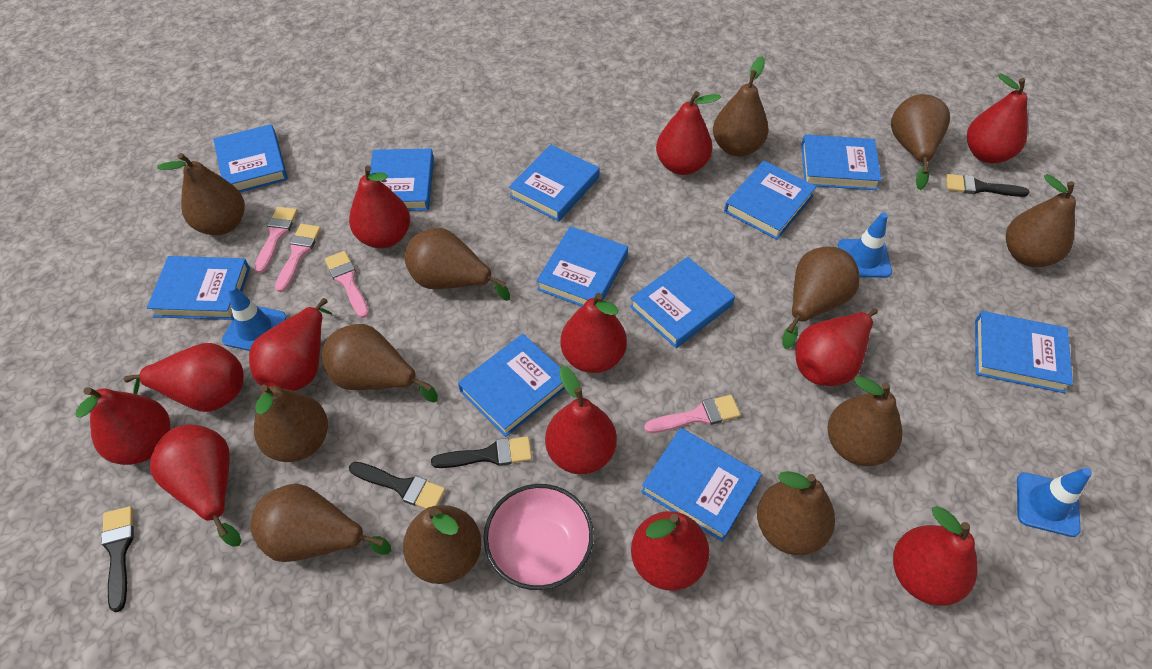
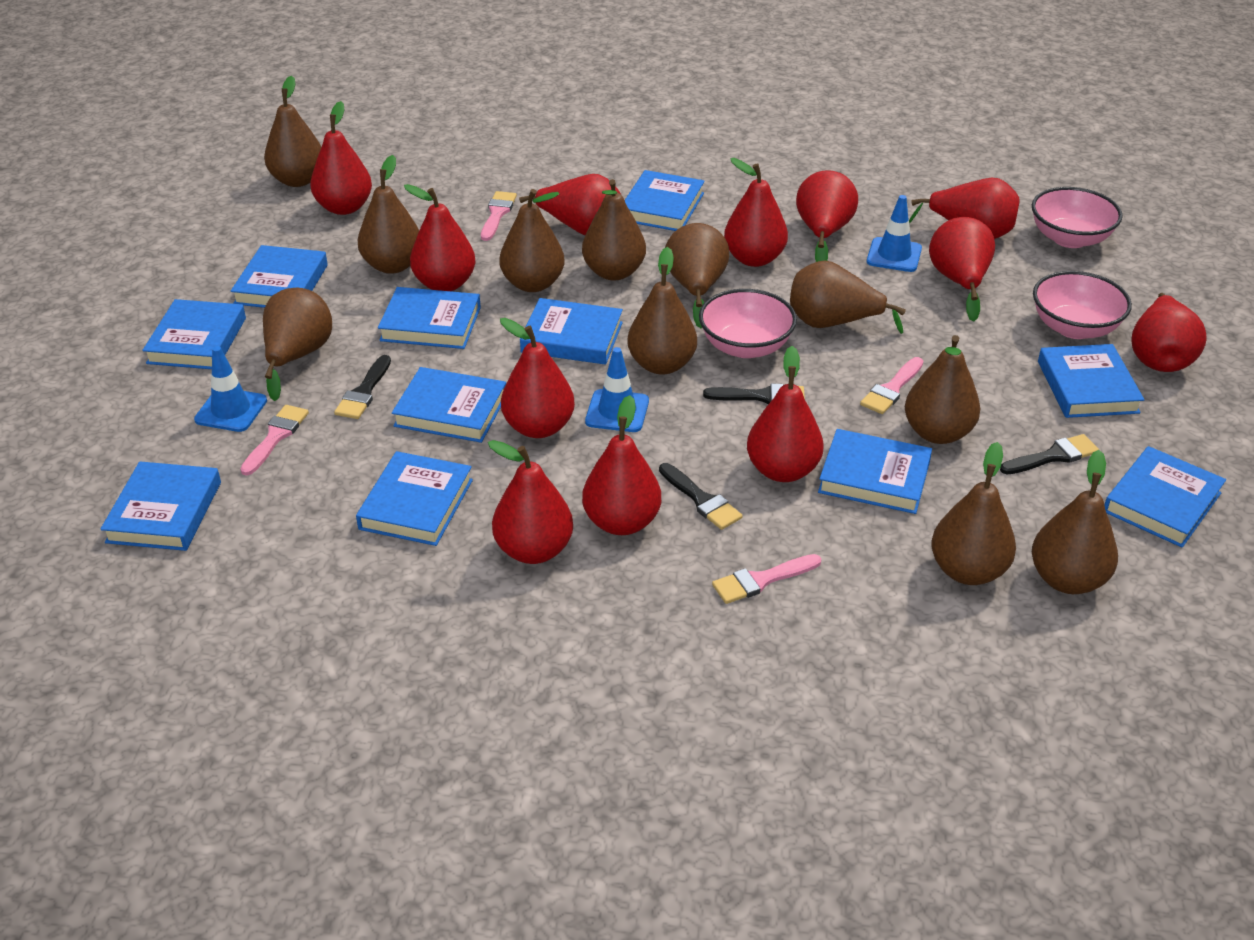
brown pear: [157,153,245,235] [250,484,391,562] [254,384,328,462] [322,324,438,403] [403,505,482,584] [404,228,510,301] [713,56,769,157] [757,471,835,555] [783,247,860,349] [828,376,902,466] [891,94,950,190] [1006,174,1076,267] = 12 -> [263,288,332,401] [264,76,321,187] [358,155,419,274] [499,189,565,292] [582,179,646,280] [627,247,697,375] [665,223,729,328] [790,260,906,334] [905,335,980,444] [931,442,1016,585] [1032,450,1118,594] = 11
pink bowl: [483,484,594,590] = 1 -> [699,289,797,358] [1032,187,1123,248] [1033,271,1132,339] = 3

